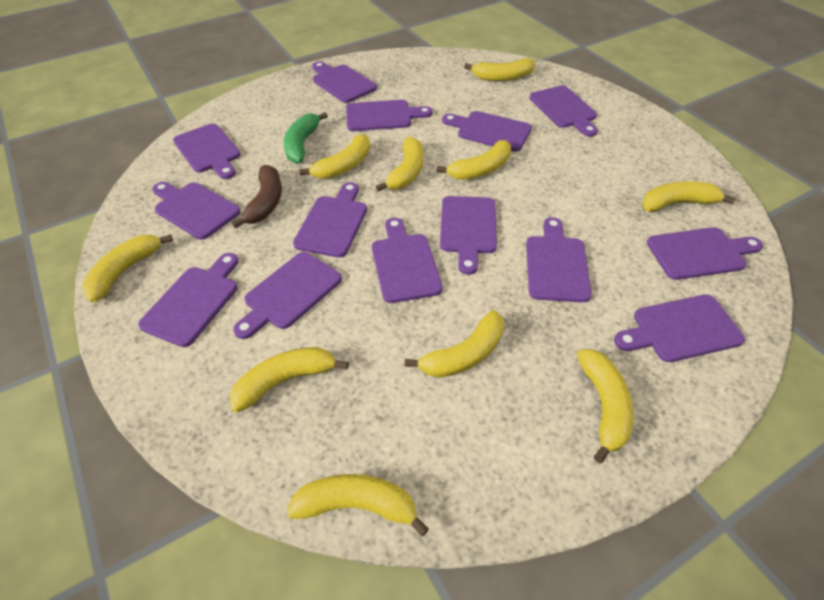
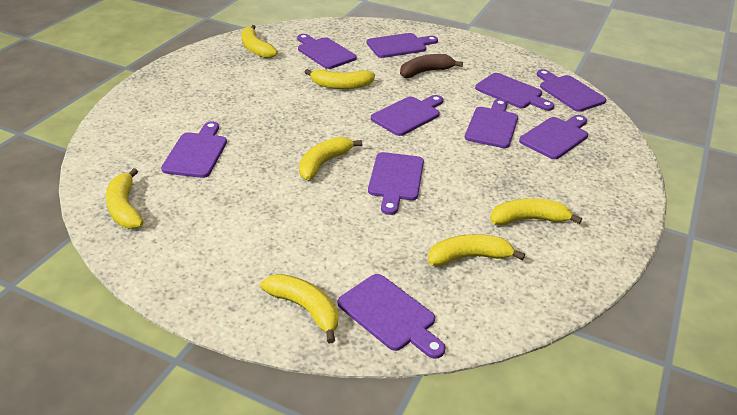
green banana: [284,112,328,164] = 1 -> none = 0
purple cutting board: [138,253,238,347] [152,182,240,240] [173,124,241,179] [233,252,342,339] [293,182,367,258] [312,61,377,103] [346,100,432,131] [372,218,442,303] [440,196,497,275] [442,111,532,152] [526,217,592,302] [530,85,598,137] [614,294,745,362] [647,227,763,280] = 14 -> [161,121,227,178] [297,34,357,69] [338,274,446,359] [367,33,438,58] [368,152,424,215] [371,95,443,136] [465,99,518,148] [475,73,554,111] [519,115,588,159] [537,69,606,112] = 10
yellow banana: [82,234,173,302] [230,347,349,413] [287,474,429,537] [299,134,370,179] [376,137,423,192] [405,310,504,378] [437,140,511,180] [464,58,535,81] [577,349,634,463] [642,182,736,212] = 10 -> [106,168,144,229] [241,25,278,58] [260,274,338,343] [299,136,362,180] [305,69,375,89] [428,234,525,266] [491,199,582,225] = 7

